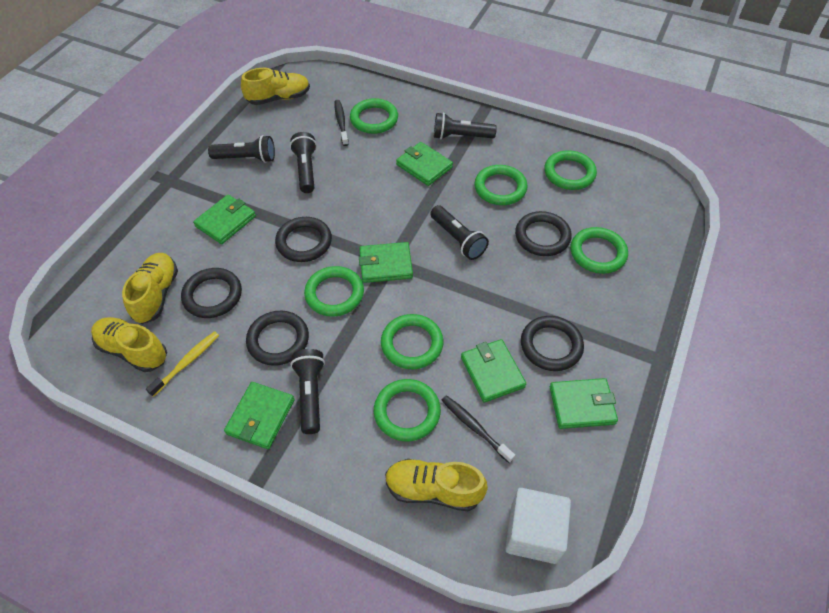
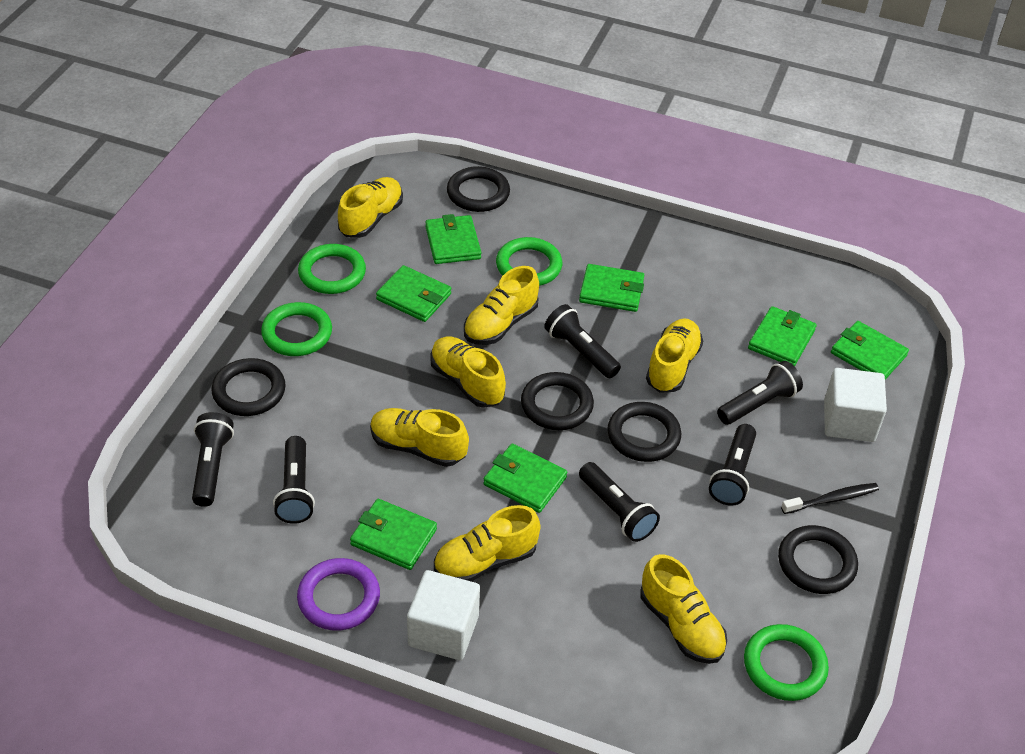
black flashlight: [208,135,275,163] [290,132,317,193] [291,349,325,434] [430,205,489,260] [434,113,497,139] = 5 -> [192,412,234,507] [273,436,315,524] [544,304,621,379] [579,462,660,542] [709,424,756,506] [717,361,803,425] = 6
black toothbrush: [335,100,349,146] [441,395,515,463] = 2 -> [781,483,879,514] = 1
green ring: [304,266,364,317] [350,98,398,134] [374,379,441,441] [381,314,443,369] [474,165,528,205] [544,150,597,190] [571,227,628,274] = 7 -> [261,302,332,356] [298,244,366,294] [496,237,562,286] [744,624,829,701] = 4
green wallet: [193,195,256,244] [224,382,295,449] [359,242,413,283] [396,142,453,186] [461,339,526,403] [550,378,618,429] = 6 -> [350,499,437,570] [376,265,451,322] [425,214,481,264] [483,443,567,513] [579,264,644,312] [748,306,817,366] [831,321,909,380] = 7
purple ring: none = 0 -> [297,558,380,631] = 1
white cube: [505,488,571,564] = 1 -> [407,570,480,660] [824,368,887,442] = 2
yellow shoe: [91,317,167,372] [122,253,178,324] [241,68,310,105] [385,459,488,512] = 4 -> [338,177,403,238] [370,408,469,467] [430,337,506,408] [434,505,541,582] [464,266,539,345] [640,554,727,664] [646,318,703,393] = 7
yellow toothbrush: [146,331,219,397] = 1 -> none = 0

